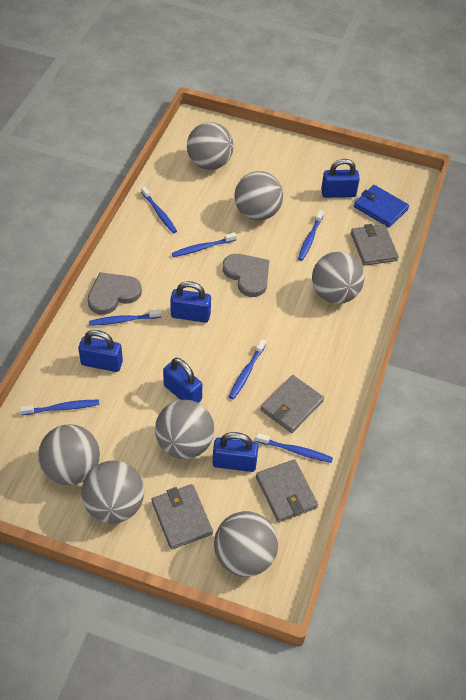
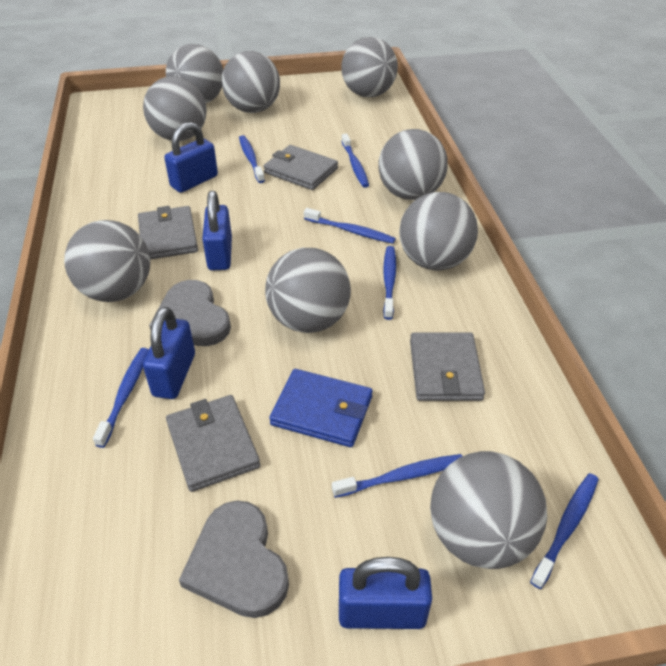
blue padlock: [78,330,123,372] [163,358,202,403] [170,281,211,323] [213,432,259,472] [321,159,360,198] = 5 -> [143,307,195,399] [164,122,218,193] [202,191,232,271] [339,557,432,629] = 4
grey ball: [38,424,100,486] [82,460,144,524] [155,400,214,459] [187,122,234,170] [214,511,278,577] [234,171,283,221] [312,252,365,304] = 7 -> [64,220,150,302] [143,76,207,141] [166,44,223,103] [222,51,280,113] [265,248,351,333] [341,37,398,97] [378,129,448,200] [399,192,478,271] [430,451,547,569] = 9

